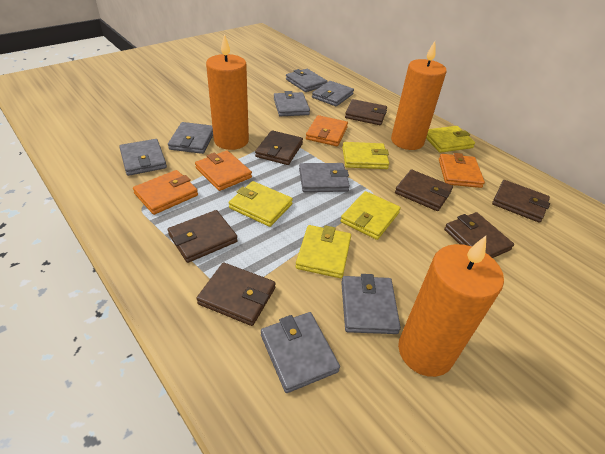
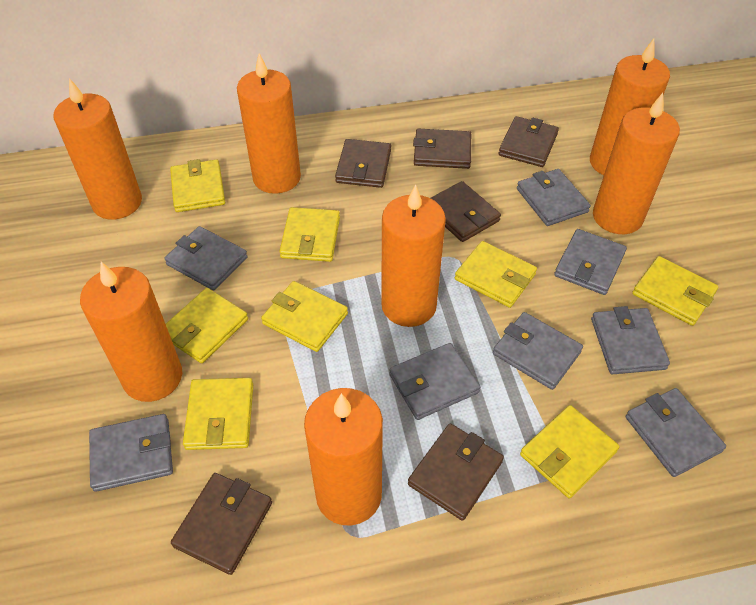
brown wallet: [168,210,238,263] [196,263,276,326] [255,130,303,165] [345,99,387,125] [395,169,453,211] [444,212,514,258] [492,180,550,223] = 7 -> [171,473,272,575] [335,139,391,188] [408,423,504,521] [413,129,471,169] [430,181,501,242] [499,116,559,167] = 6
orange candle: [206,34,249,150] [391,41,447,150] [398,236,504,377] = 3 -> [54,78,142,219] [80,262,182,402] [237,53,301,194] [304,388,383,525] [381,184,446,327] [590,39,670,175] [593,93,680,234] = 7
orange wallet: [133,170,198,215] [195,150,252,191] [306,115,348,146] [439,153,485,188] = 4 -> none = 0
yellow wallet: [229,181,293,227] [296,225,351,278] [340,191,401,240] [342,142,389,169] [426,126,475,153] = 5 -> [166,288,248,363] [170,159,225,212] [183,378,253,450] [261,281,348,352] [279,207,340,262] [455,241,537,308] [520,405,619,498] [632,256,719,326] = 8

